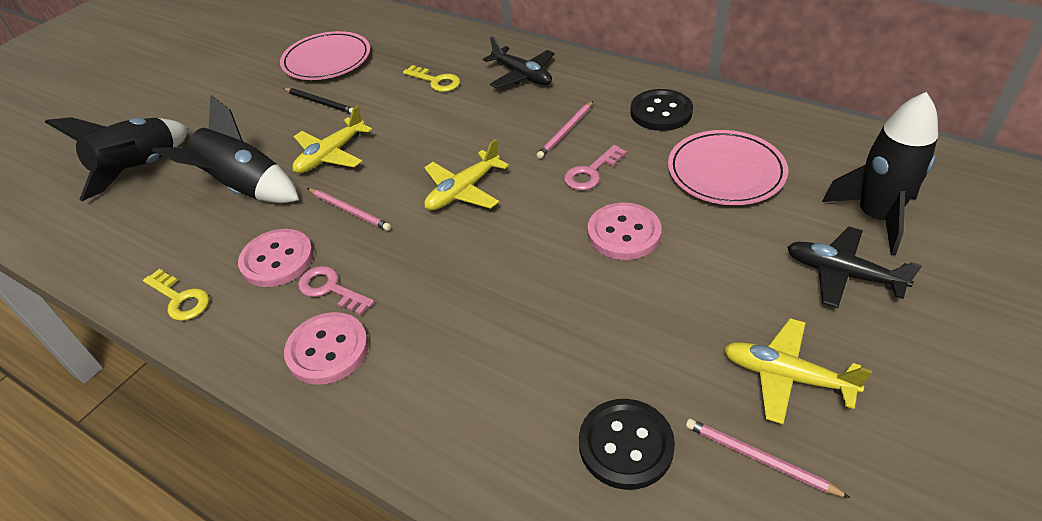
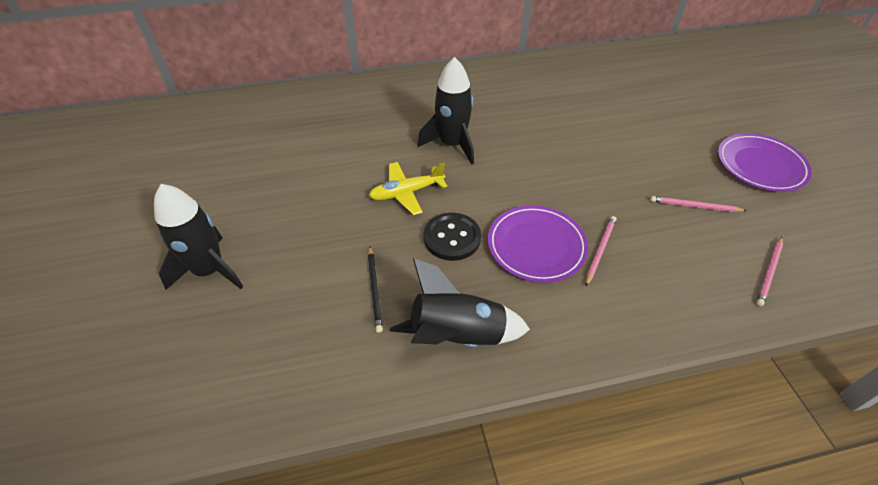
black button: [579,399,675,490] [630,89,693,131] = 2 -> [424,213,481,261] = 1
black plane: [483,36,555,88] [787,226,922,308] = 2 -> none = 0
pink button: [238,229,314,287] [284,312,369,385] [588,202,662,260] = 3 -> none = 0
pink key: [298,266,374,316] [564,145,627,190] = 2 -> none = 0
pink plate: [280,31,370,80] [668,130,788,205] = 2 -> none = 0
purple plate: none = 0 -> [488,205,589,283] [718,133,812,192] = 2
yellow key: [143,269,209,321] [403,65,460,92] = 2 -> none = 0
yellow plane: [292,105,372,173] [424,139,509,210] [724,318,872,424] = 3 -> [369,162,447,215] = 1

